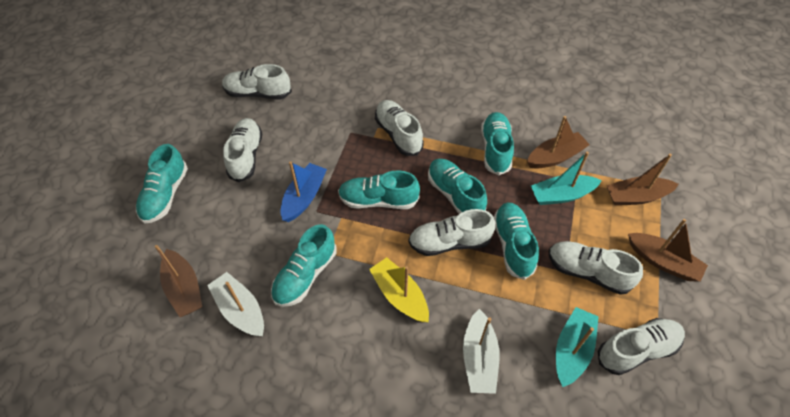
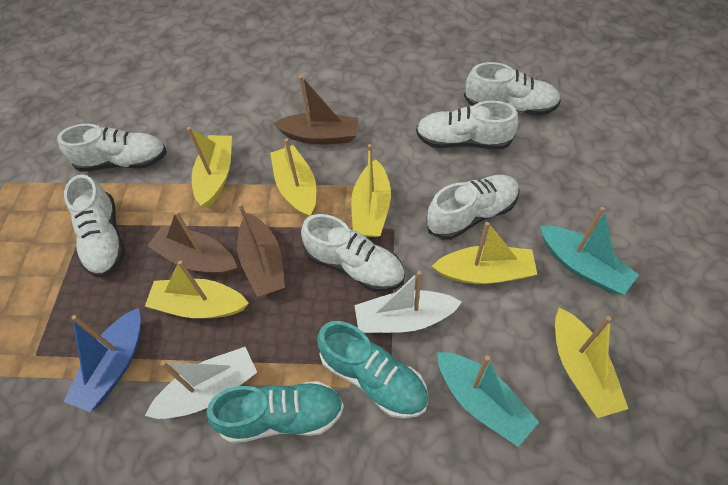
brown boat: [155,245,202,317] [527,116,590,169] [606,154,678,205] [628,219,708,282] = 4 -> [147,211,237,275] [237,203,285,297] [273,76,359,144] = 3
turquoise shoe: [136,144,188,224] [271,224,337,307] [338,170,420,209] [428,159,487,214] [481,112,514,175] [494,202,539,280] = 6 -> [206,381,344,443] [317,321,428,419] = 2
yellow boat: [369,257,429,322] = 1 -> [145,260,249,318] [187,127,232,208] [270,138,316,217] [351,144,391,237] [432,222,538,284] [555,308,628,418] = 6

